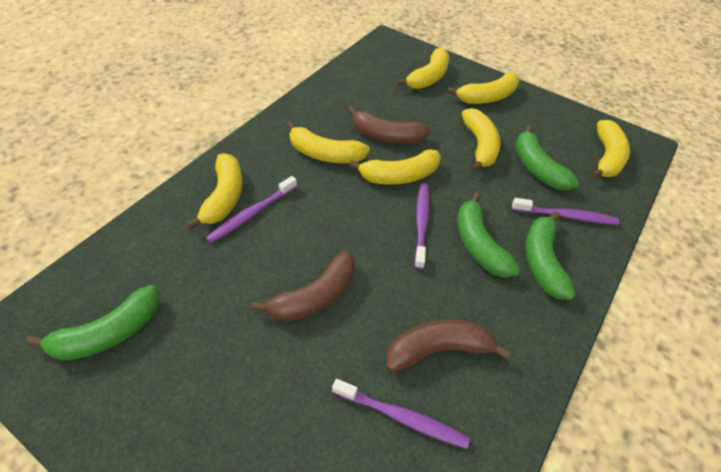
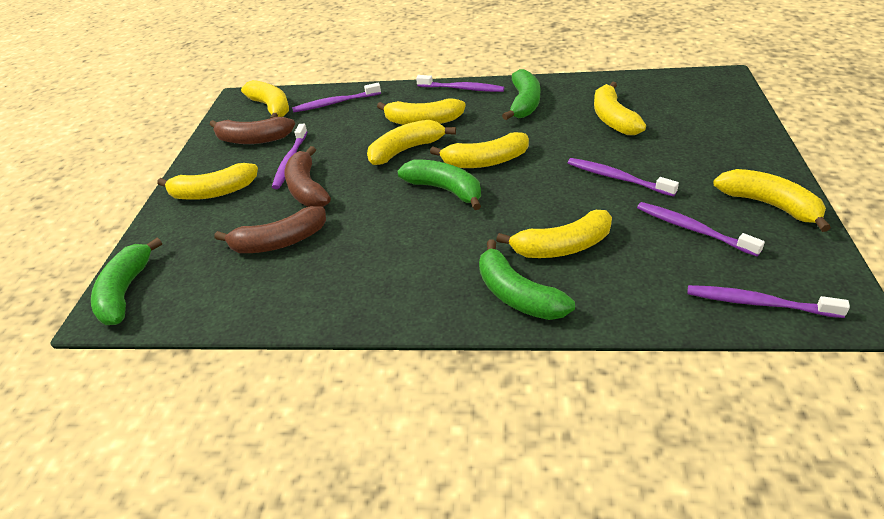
purple toothbrush: [206,176,297,243] [332,379,470,449] [414,183,430,269] [512,198,619,225] = 4 -> [272,124,308,189] [292,83,381,112] [416,75,504,92] [568,158,679,197] [637,202,765,257] [687,285,850,318] = 6
yellow banana: [186,153,242,230] [287,121,370,163] [349,149,441,185] [397,47,449,89] [447,72,519,104] [462,108,500,172] [590,120,630,178] = 7 -> [157,163,258,200] [241,80,289,118] [367,120,456,165] [377,98,466,125] [430,132,529,168] [496,210,612,258] [594,82,646,135] [713,169,831,232] = 8

